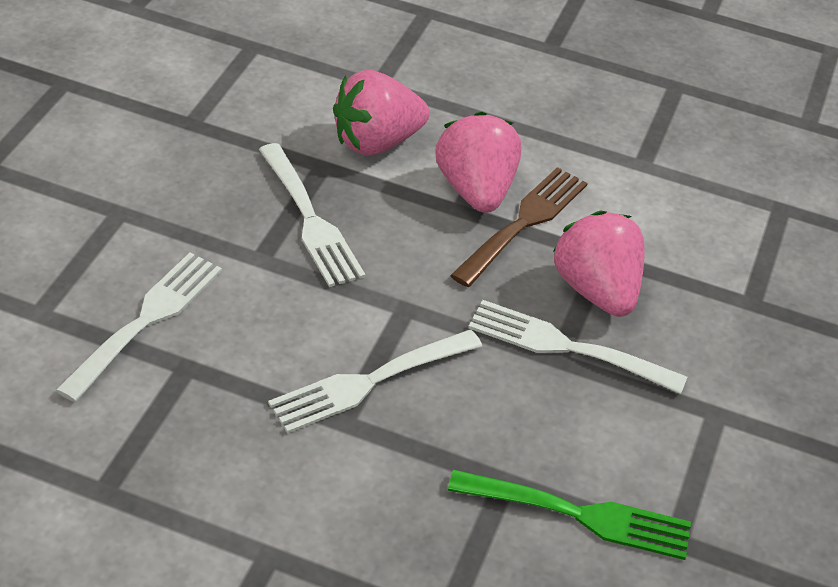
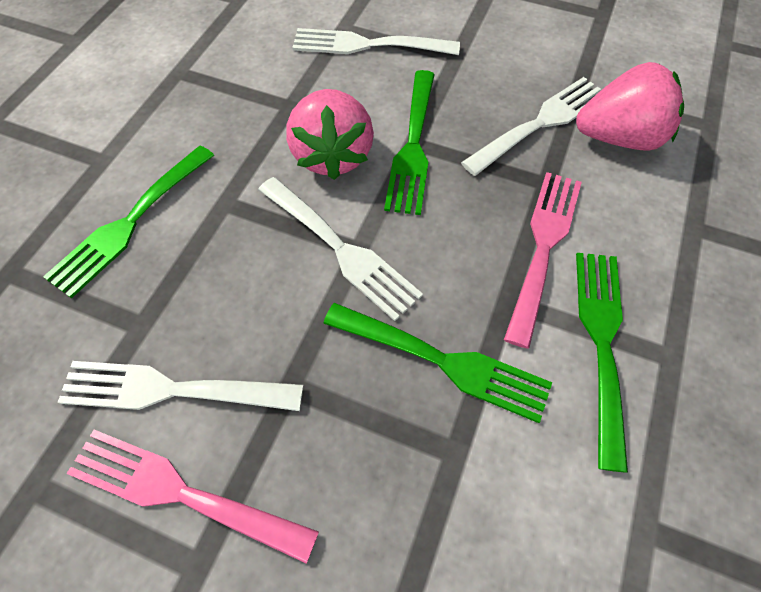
brown fork: [450,167,588,287] = 1 -> none = 0
green fork: [448,470,691,560] = 1 -> [43,146,214,298] [323,303,552,423] [384,70,435,215] [576,253,628,472] = 4
pink fork: none = 0 -> [67,430,319,564] [504,172,582,348] = 2
pink strawberry: [333,70,430,156] [435,112,522,213] [553,210,645,317] = 3 -> [286,89,374,180] [576,62,684,151] = 2

